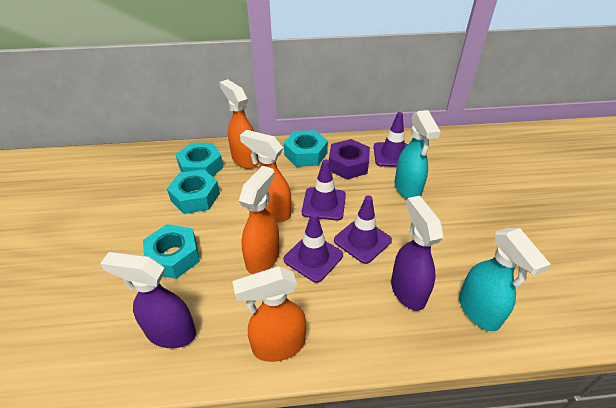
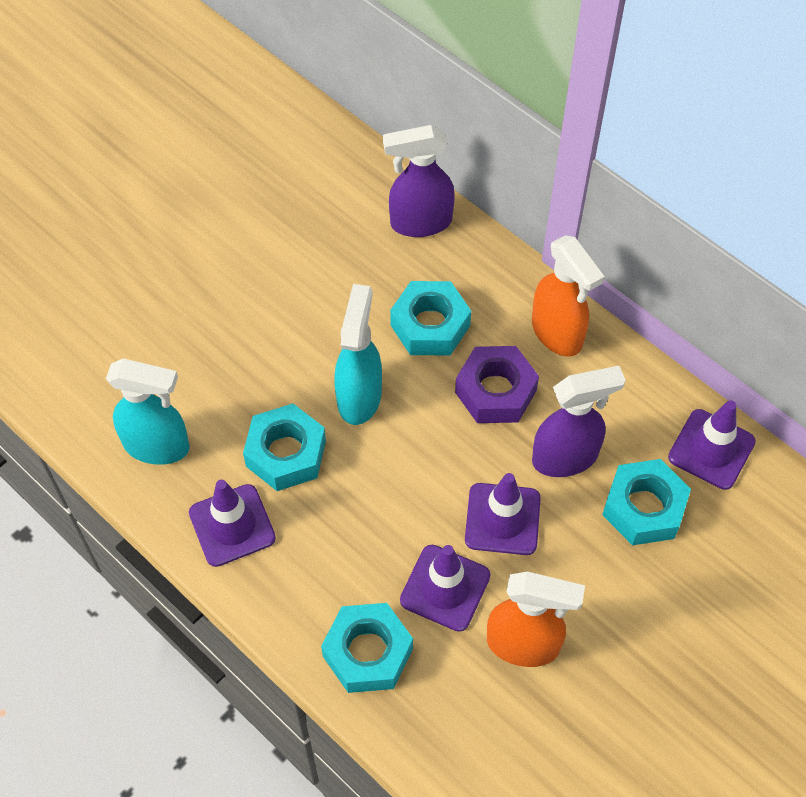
orange spray bottle: [219,79,259,169] [232,266,306,362] [239,166,280,274] [240,130,291,222] = 4 -> [487,572,585,667] [532,235,605,357] = 2

